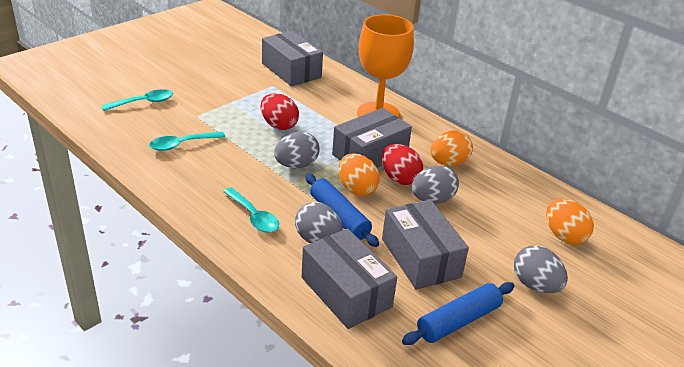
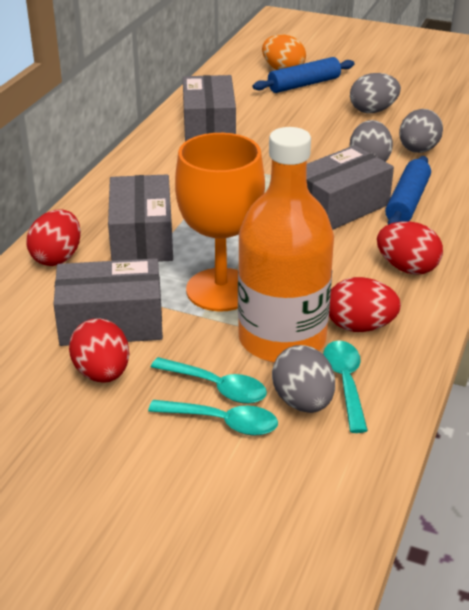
orange bottle: none = 0 -> [238,127,334,363] = 1
orange egg: [339,153,380,196] [431,130,473,166] [546,198,594,245] = 3 -> [262,34,306,70] = 1
red egg: [261,93,299,130] [382,144,423,185] = 2 -> [26,209,81,266] [69,318,129,383] [329,277,401,332] [377,221,443,275] = 4

